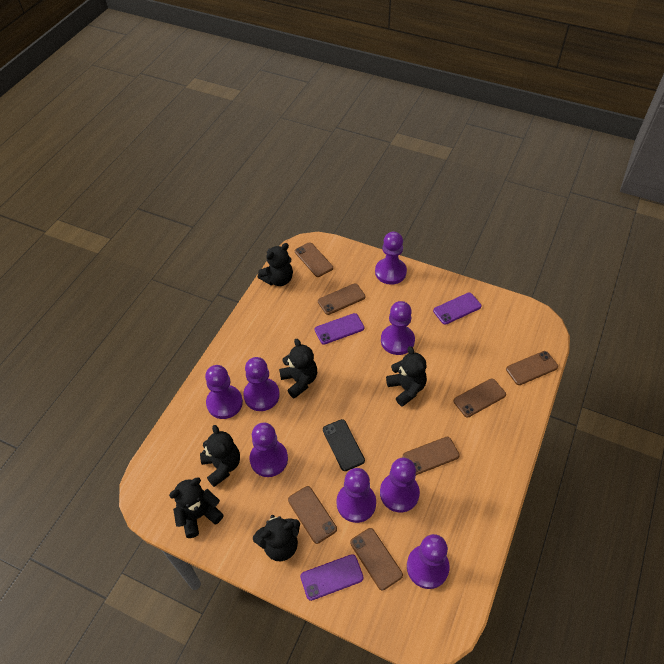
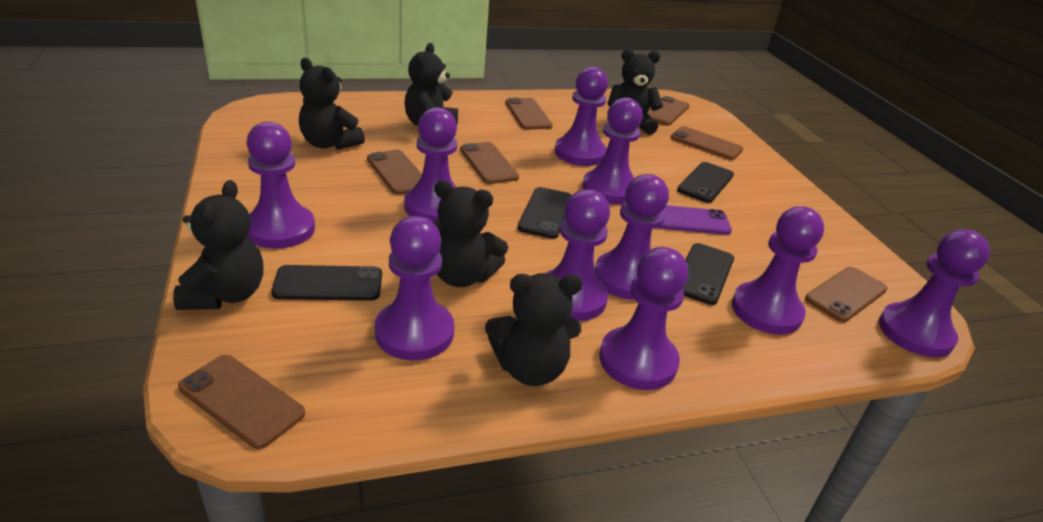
black phone: [323,419,365,471] = 1 -> [271,265,382,301] [517,187,572,239] [677,162,734,203] [683,243,734,305] = 4
purple pawn: [205,365,243,419] [243,357,280,411] [250,423,288,477] [336,468,376,523] [375,232,407,285] [380,458,420,512] [381,301,415,355] [407,534,450,589] = 8 -> [246,122,315,249] [375,216,454,361] [404,107,457,222] [546,189,610,321] [555,67,608,166] [582,97,643,204] [595,174,669,300] [599,247,689,390] [732,206,824,335] [879,229,990,358] = 10
purple phone: [300,554,364,601] [315,313,364,344] [433,293,482,325] = 3 -> [656,205,732,235] = 1

